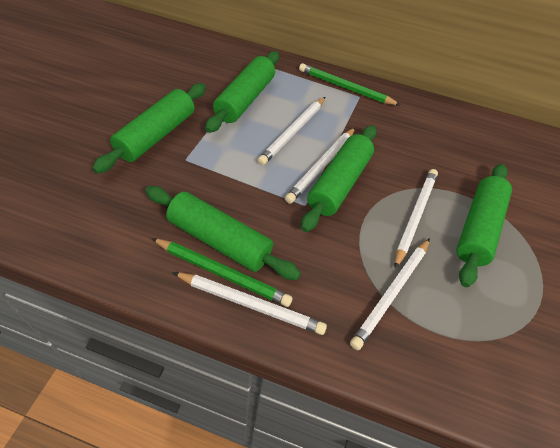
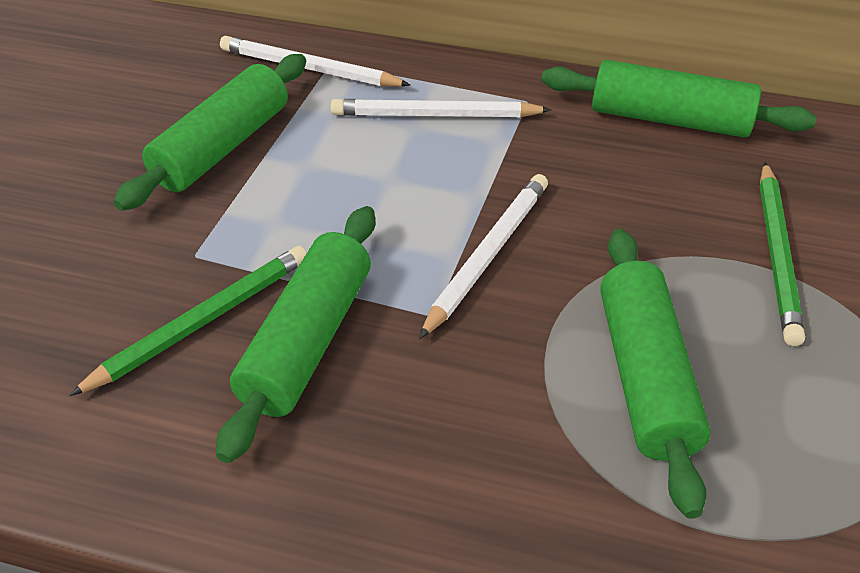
green rolling pin: [92,83,206,173] [145,186,301,280] [205,51,279,133] [301,125,377,232] [457,164,512,287] = 5 -> [113,54,306,211] [216,206,375,463] [541,60,816,138] [600,229,711,519] = 4
white pencil: [173,272,327,335] [257,97,325,165] [285,128,355,204] [350,238,430,350] [395,169,438,269] = 5 -> [220,36,410,86] [330,99,552,117] [419,174,548,339] = 3

